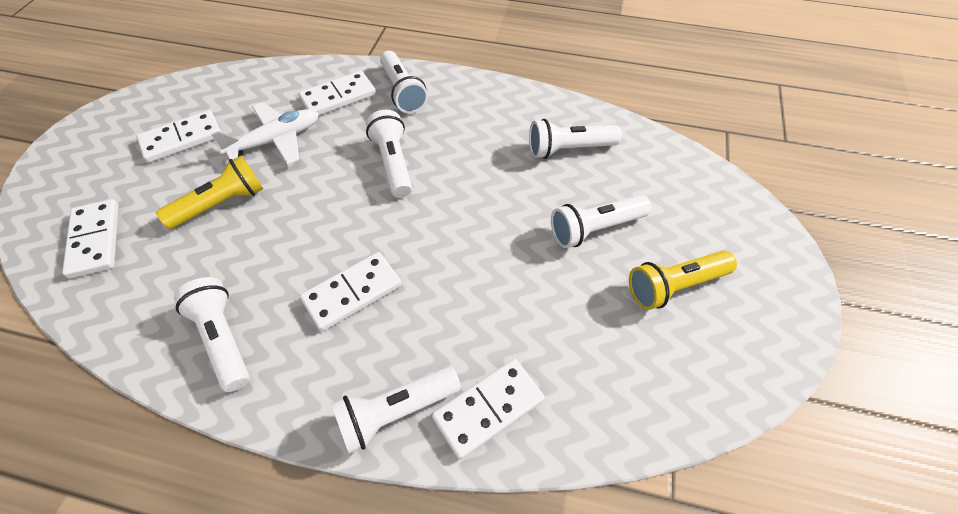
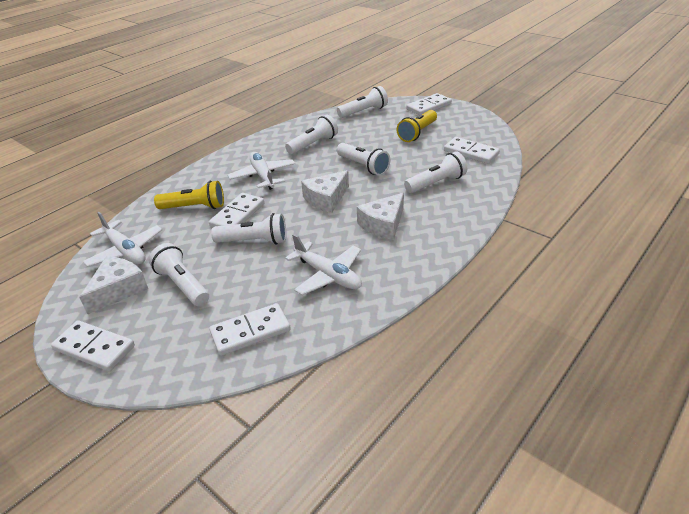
white cheese: none = 0 -> [79,256,148,314] [301,170,349,213] [357,193,404,240] = 3
white plane: [211,102,319,165] = 1 -> [83,212,162,267] [228,152,295,190] [285,234,362,295] = 3

